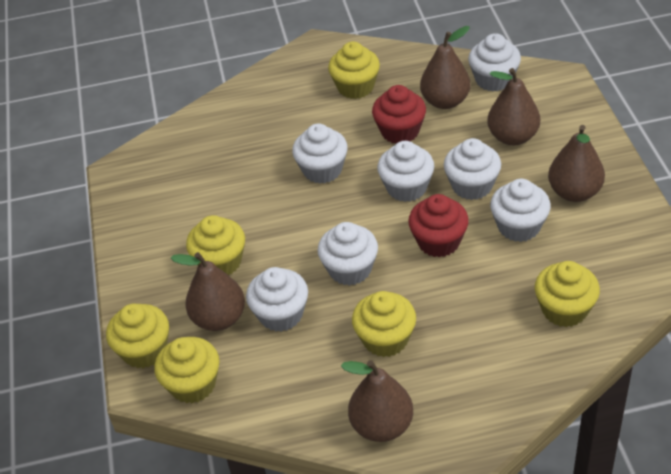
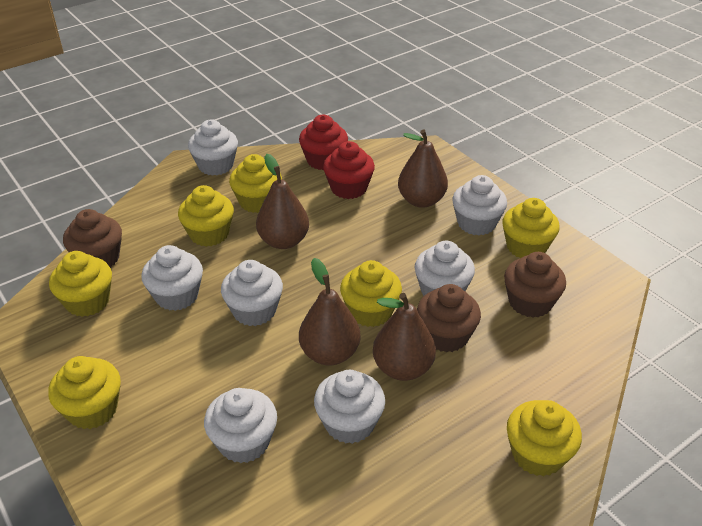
brown cupcake: none = 0 -> [63,209,122,268] [417,284,481,352] [504,252,566,318] = 3
brown pear: [171,252,245,331] [341,360,413,442] [420,26,471,109] [487,68,540,145] [548,125,605,202] = 5 -> [256,154,309,249] [299,258,361,366] [373,293,436,381] [398,129,448,208] = 4
yellow cupcake: [106,304,169,368] [154,337,220,403] [186,215,245,275] [328,41,380,99] [352,291,416,357] [535,261,600,327] = 6 -> [48,356,121,429] [49,251,112,317] [178,185,234,247] [229,154,282,213] [340,260,402,327] [502,198,560,258] [507,400,582,477] = 7

